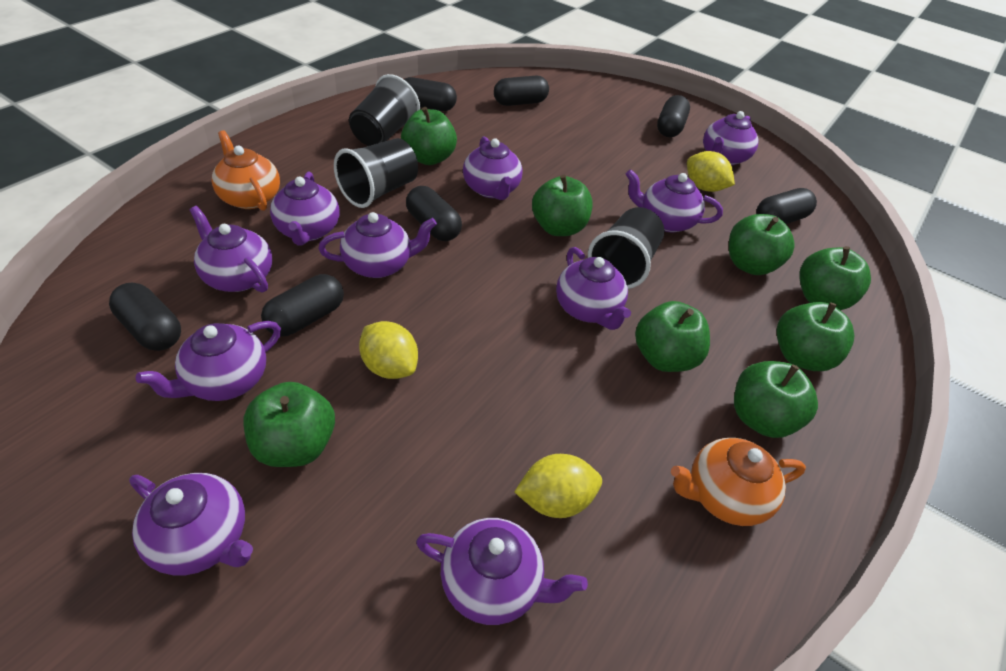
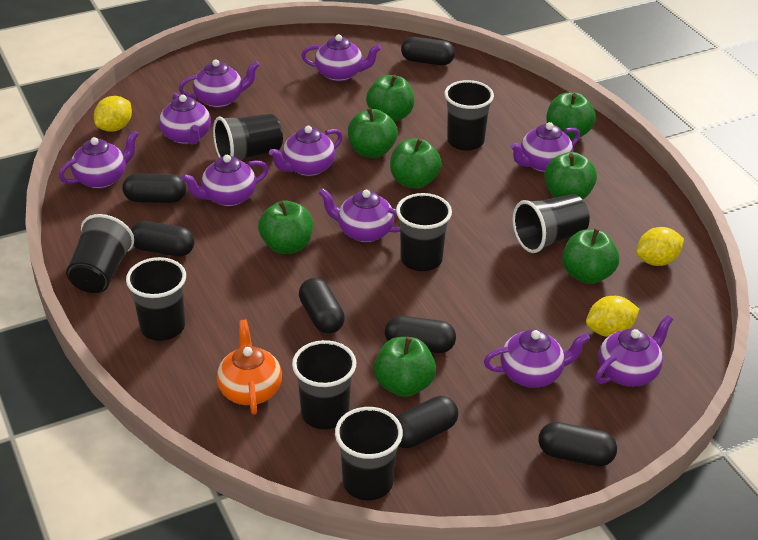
black cup: [334,138,418,208] [349,74,420,146] [588,207,664,289] = 3 -> [66,214,134,293] [126,257,186,341] [213,114,283,160] [292,340,356,429] [335,407,403,500] [396,193,452,271] [444,80,494,151] [513,194,590,253] = 8
orange teapot: [212,130,280,211] [671,438,806,526] = 2 -> [217,320,282,415] = 1

